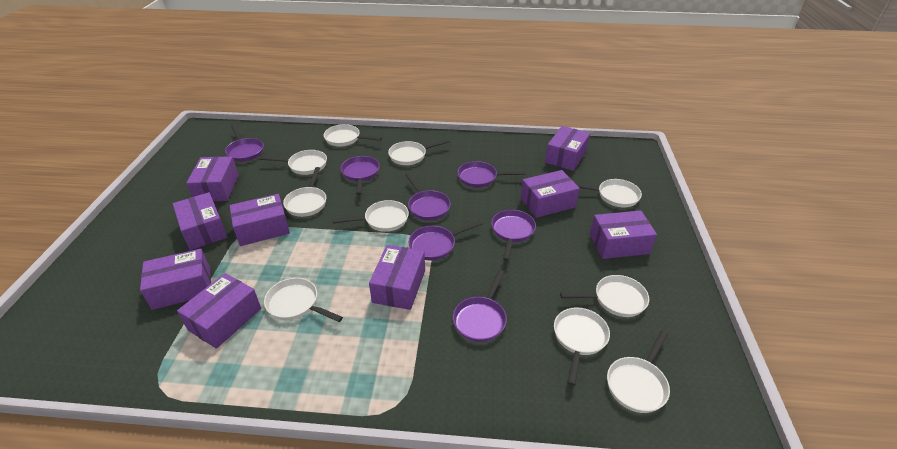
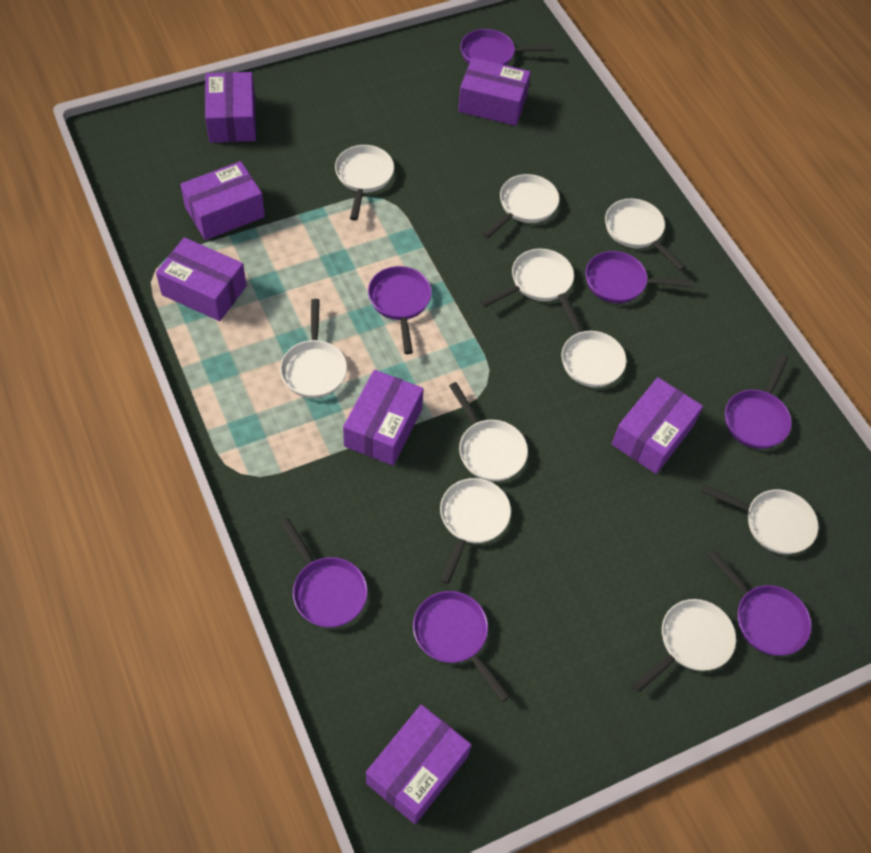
purple box: [140,249,211,310] [173,192,227,250] [177,273,261,349] [186,156,239,201] [230,194,290,246] [369,245,425,310] [520,170,580,218] [545,126,590,171] [590,210,657,259] = 9 -> [156,237,247,321] [180,161,265,240] [205,72,256,143] [343,370,424,466] [366,705,471,824] [458,57,531,126] [612,377,703,474] = 7

